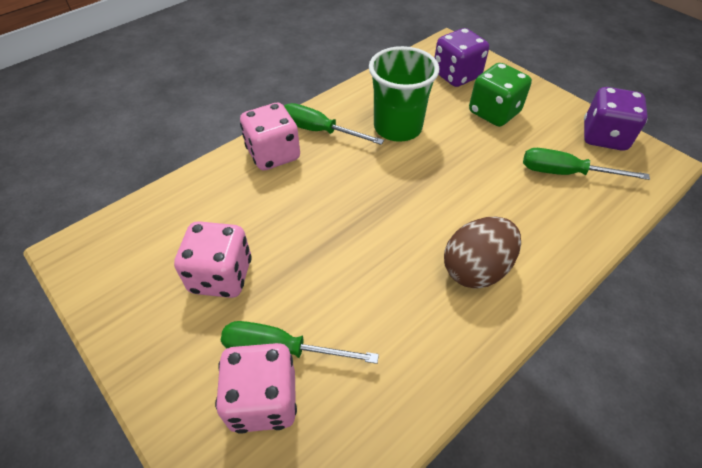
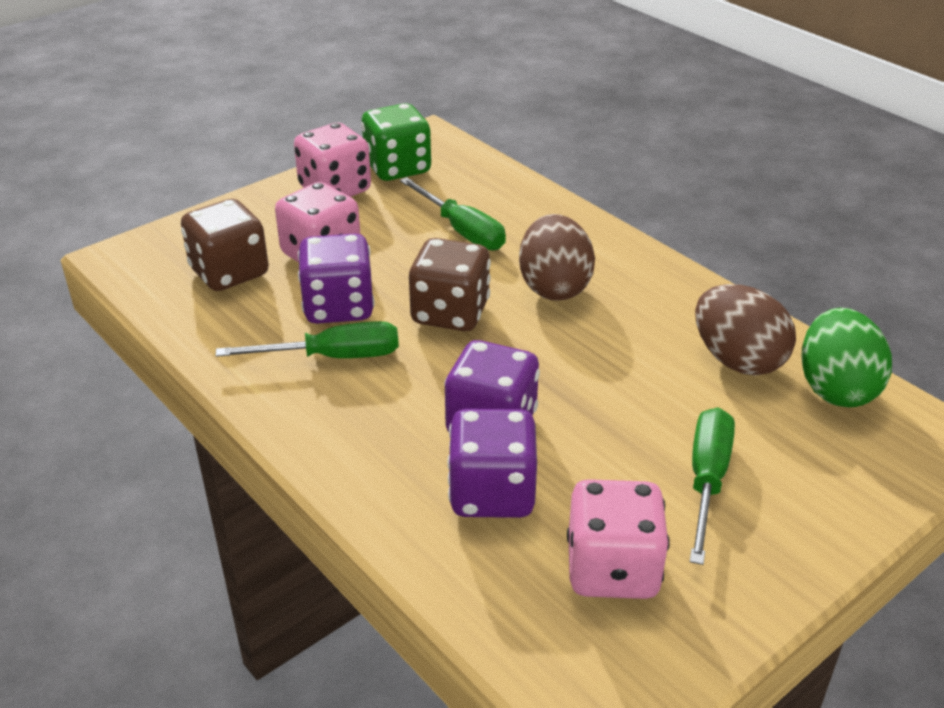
brown dice: none = 0 -> [181,199,269,291] [409,238,491,331] = 2
brown egg: [444,217,521,289] = 1 -> [519,214,595,301] [695,284,796,376] = 2
green cup: [369,46,439,142] = 1 -> none = 0
green egg: none = 0 -> [801,308,892,407] = 1
purple dice: [434,28,489,87] [584,87,648,151] = 2 -> [298,234,374,324] [444,340,540,432] [447,409,537,518] = 3

